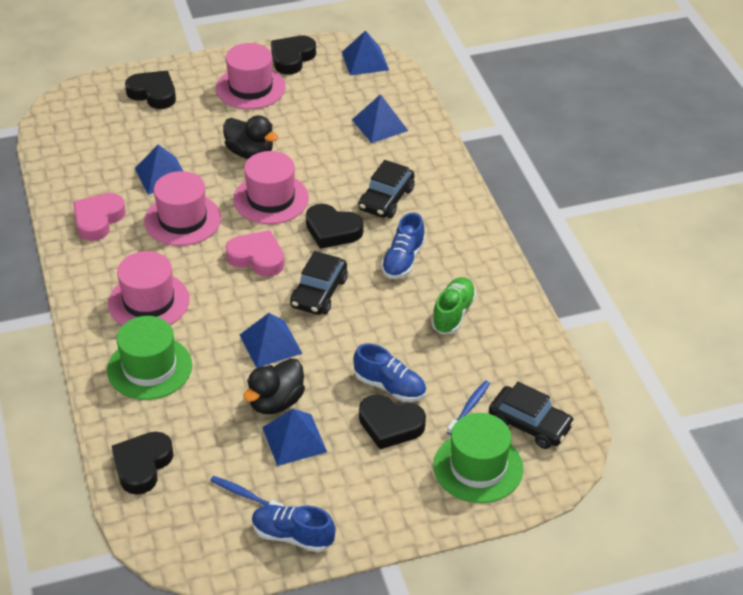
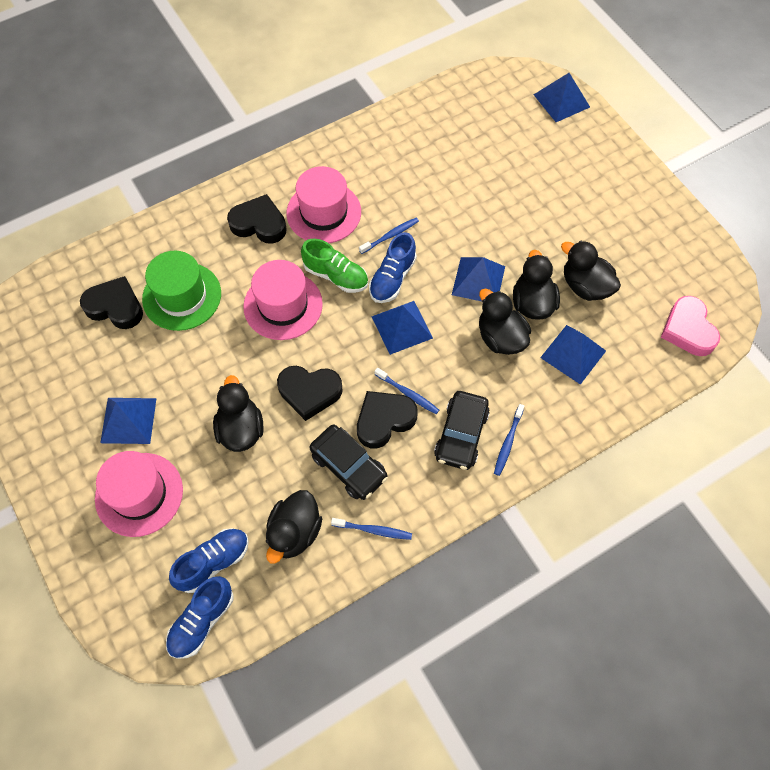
black car: [290,251,348,315] [359,160,415,218] [489,382,575,449] = 3 -> [310,424,388,500] [434,391,490,470] = 2
black duck: [223,115,278,159] [243,358,305,414] = 2 -> [213,375,264,452] [266,490,322,564] [479,288,531,355] [513,250,560,320] [561,241,621,301] = 5
black heart: [112,432,174,495] [125,71,176,109] [271,36,316,75] [306,204,364,249] [359,394,426,449] = 5 -> [80,276,143,329] [227,194,287,244] [277,366,343,421] [357,391,418,448] = 4
blue toothbrush: [210,476,284,507] [447,380,490,435] = 2 -> [331,518,412,540] [359,218,419,254] [374,368,439,414] [494,404,525,476] = 4
green hat: [107,316,192,400] [433,413,523,503] = 2 -> [142,251,221,331] = 1
pink hat: [108,251,190,326] [144,171,221,246] [216,43,286,109] [233,151,309,224] = 4 -> [95,451,183,537] [243,260,323,340] [286,166,361,243] = 3
pink heart: [73,193,126,241] [225,230,284,277] = 2 -> [661,296,720,356] = 1

